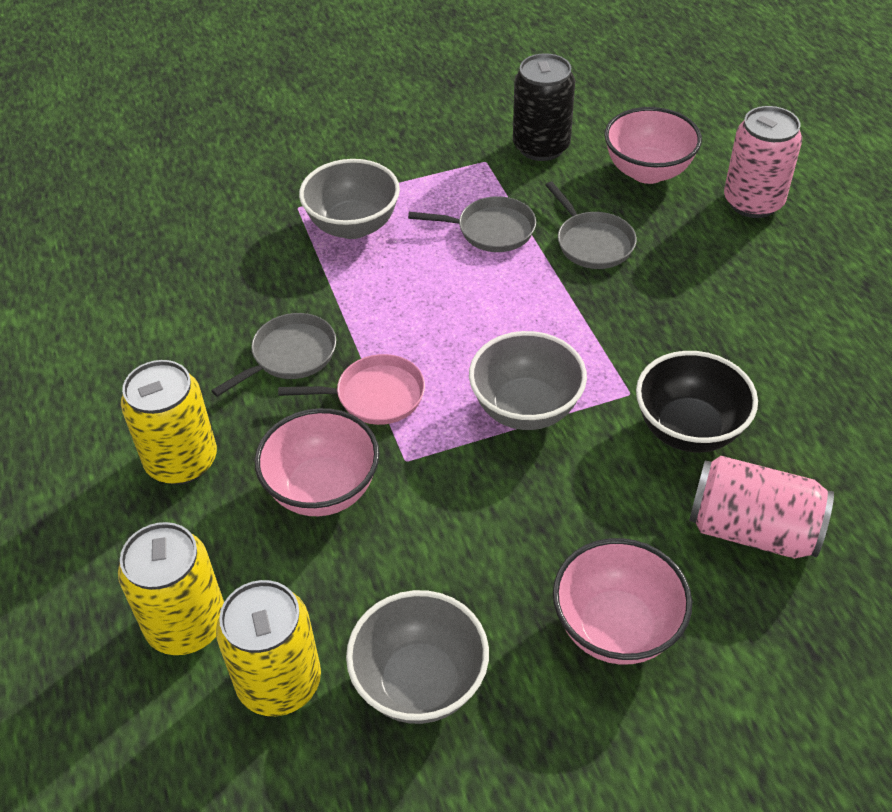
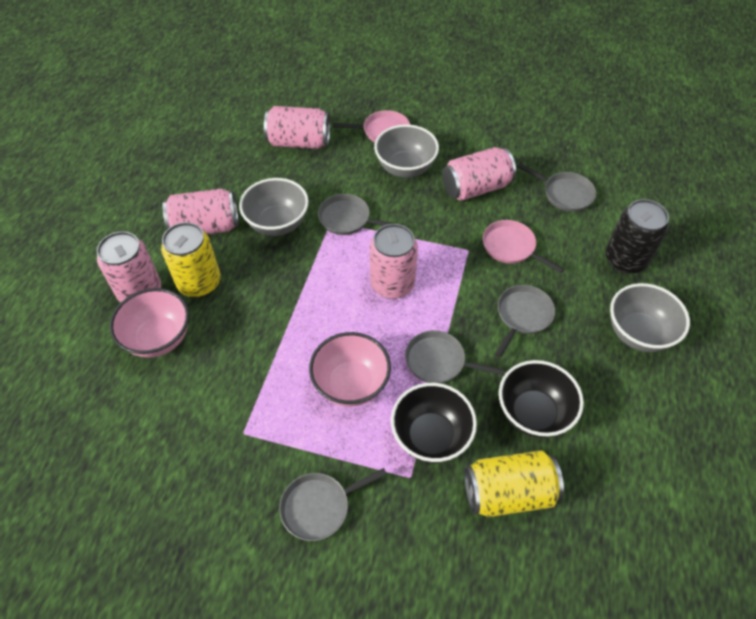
black bowl: [636,351,758,453] = 1 -> [391,383,477,463] [499,360,584,438] = 2
grey pan: [211,313,336,397] [408,196,536,252] [545,182,637,269] = 3 -> [279,468,387,541] [318,194,394,235] [405,330,505,383] [495,285,555,357] [517,163,596,212] = 5
pink bowl: [255,408,379,516] [553,538,692,664] [604,107,702,184] = 3 -> [110,288,189,358] [309,332,391,407] = 2
pink can: [689,456,834,559] [724,106,802,218] = 2 -> [97,231,161,302] [162,189,239,235] [264,106,330,149] [370,224,418,299] [442,147,516,201] = 5
pink pan: [278,354,425,425] = 1 -> [332,110,410,142] [483,220,564,273] = 2
yellow can: [118,522,224,655] [121,360,217,485] [216,580,321,716] = 3 -> [161,222,221,297] [464,450,564,517] = 2

